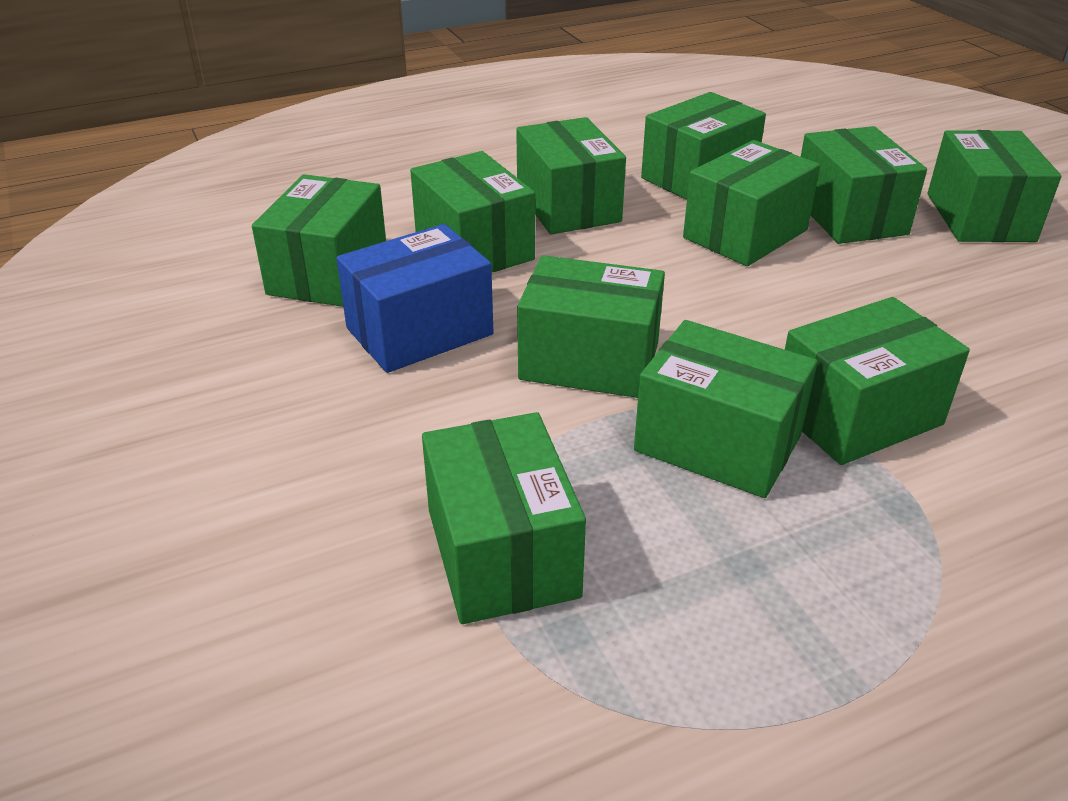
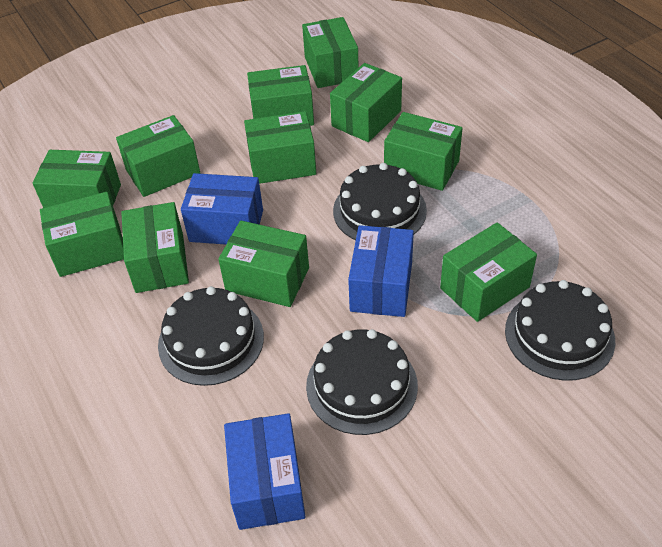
black cake: none = 0 -> [158,286,264,386] [306,329,418,435] [333,163,427,240] [505,280,615,381] = 4
blue box: [336,224,493,373] = 1 -> [181,173,263,245] [224,413,305,530] [348,225,414,317] = 3

